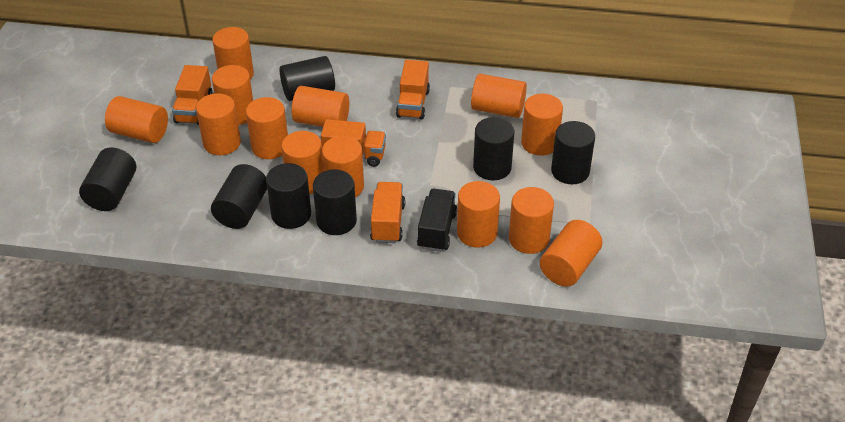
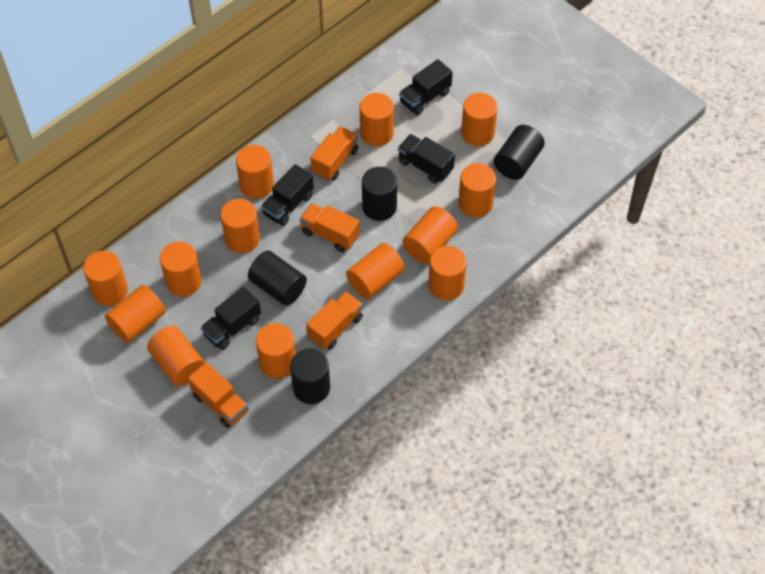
black cylinder: [79,147,136,211] [211,164,267,229] [266,163,311,229] [279,56,335,101] [313,169,357,235] [473,117,514,180] [551,121,595,184] = 7 -> [248,251,307,306] [290,349,330,404] [362,167,397,221] [494,125,545,180] = 4
black truck: [417,189,457,252] = 1 -> [201,287,261,350] [261,164,314,226] [398,134,455,184] [399,59,453,115] = 4

